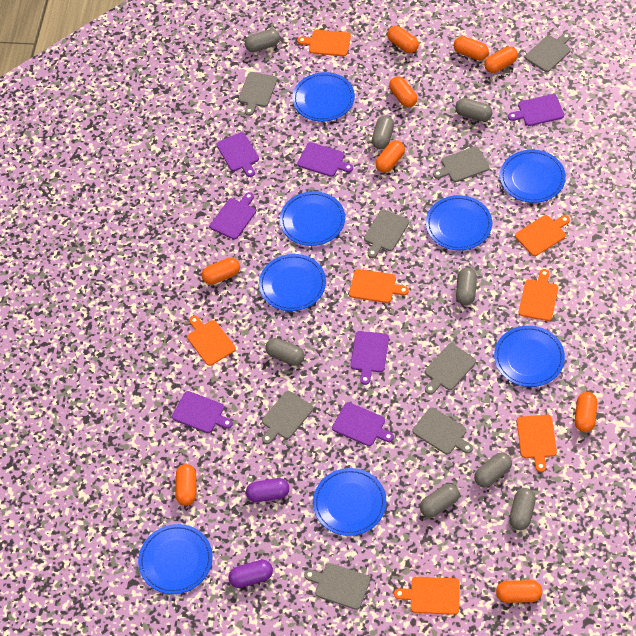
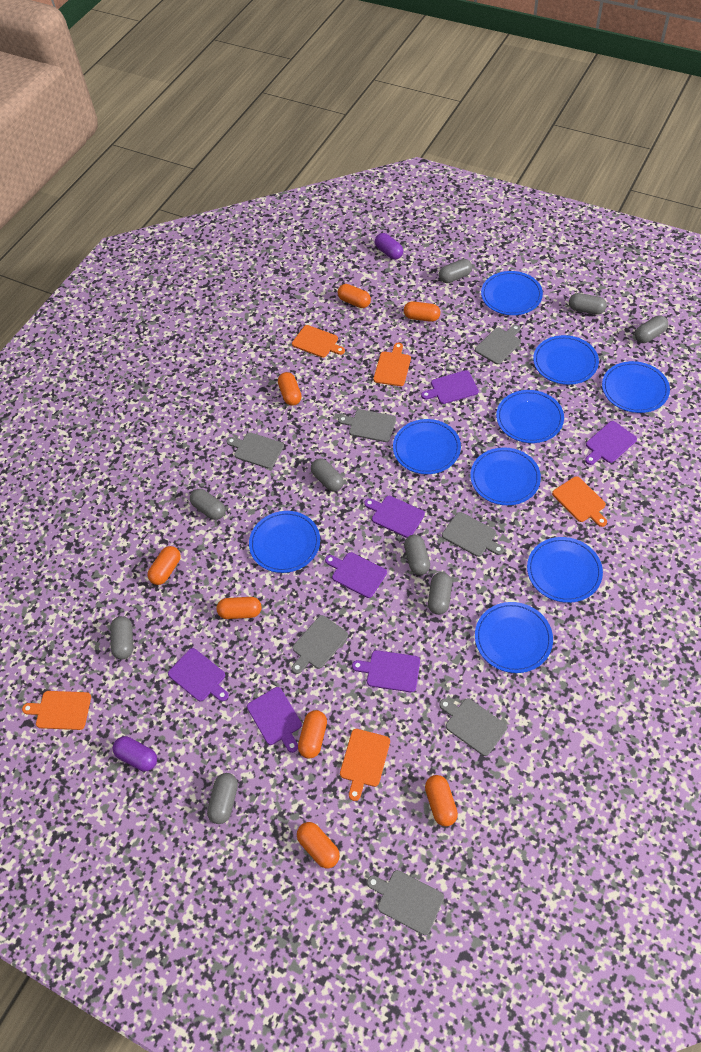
blue plate: [138,524,213,594] [259,254,326,311] [280,191,345,246] [292,72,355,122] [313,468,386,536] [426,195,492,250] [494,326,565,387] [500,150,566,203] = 8 -> [249,511,320,573] [393,419,461,474] [470,447,541,505] [475,602,553,673] [481,271,543,315] [496,390,564,443] [527,537,603,603] [533,335,599,385] [602,361,670,413] = 9
grey capsule: [245,29,280,52] [266,338,304,366] [372,116,394,150] [420,484,459,518] [455,98,492,122] [456,268,477,305] [474,452,512,487] [509,488,536,530] = 8 -> [110,616,133,659] [190,489,225,520] [207,773,238,824] [311,458,344,492] [404,535,430,575] [428,572,452,615] [439,259,472,283] [569,293,607,315] [635,316,668,343] = 9
grey cutting board: [239,72,277,116] [262,391,313,444] [304,563,370,610] [364,209,409,258] [413,407,473,454] [425,343,476,394] [433,146,490,182] [525,33,571,72] = 8 -> [227,432,284,469] [292,615,348,674] [338,409,396,442] [367,870,444,935] [439,698,507,756] [442,512,504,557] [475,325,521,364] = 7
orange capsule: [175,464,196,506] [202,257,240,285] [375,140,405,173] [387,26,419,53] [389,76,417,107] [454,36,489,60] [484,46,518,73] [496,580,542,603] [575,392,597,432] = 9 -> [147,546,181,585] [217,597,261,619] [278,372,302,406] [297,822,340,868] [298,710,327,759] [338,284,371,308] [404,301,440,322] [425,775,458,827] = 8
orange cutting board: [187,316,236,366] [298,30,351,56] [349,269,409,303] [394,577,460,615] [515,215,570,256] [517,415,557,472] [519,269,558,321] = 7 -> [22,691,91,730] [292,325,345,358] [340,729,390,801] [373,343,411,386] [552,476,607,527] = 5

